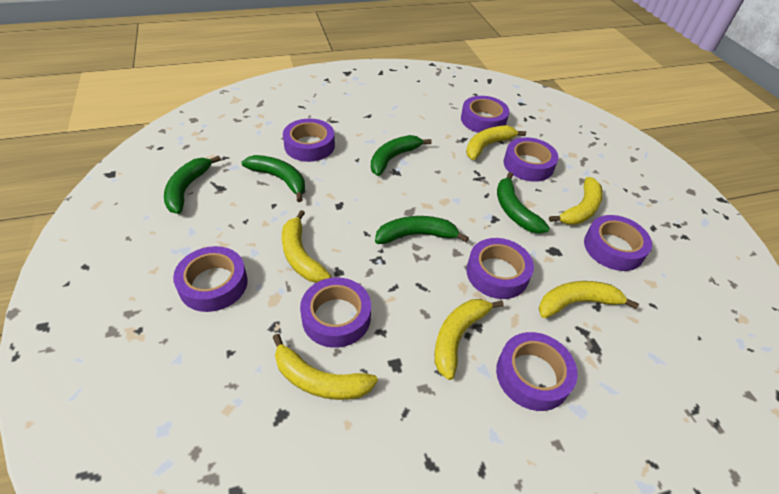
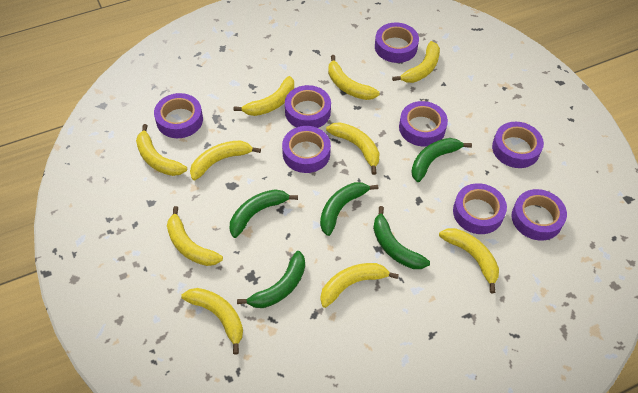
yellow banana: [273,334,378,400] [282,210,331,282] [434,299,504,380] [466,125,526,160] [538,281,639,318] [549,177,603,225] = 6 -> [136,124,187,176] [167,206,223,266] [181,288,243,354] [190,141,261,180] [234,76,294,116] [320,263,399,308] [326,122,380,175] [328,55,380,100] [392,41,440,83] [439,228,499,294] = 10

